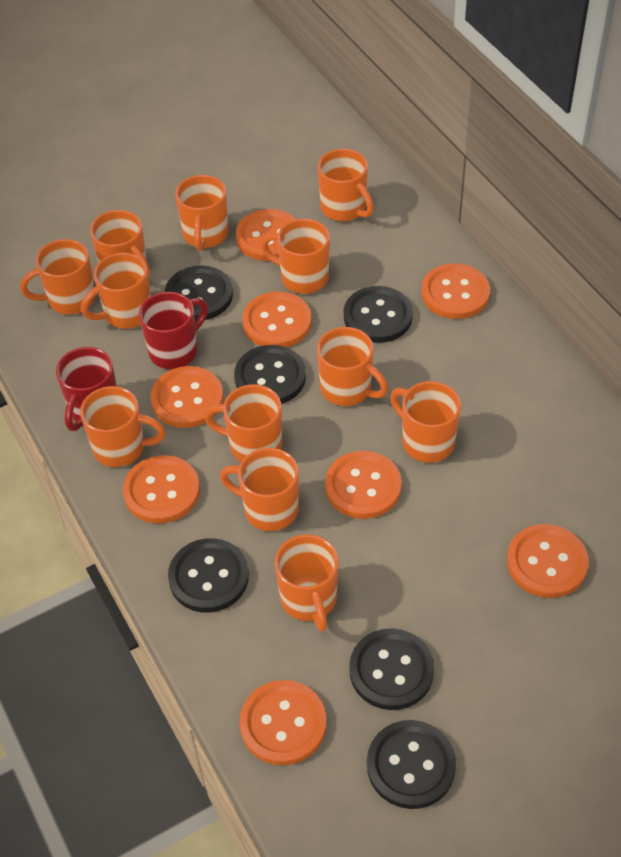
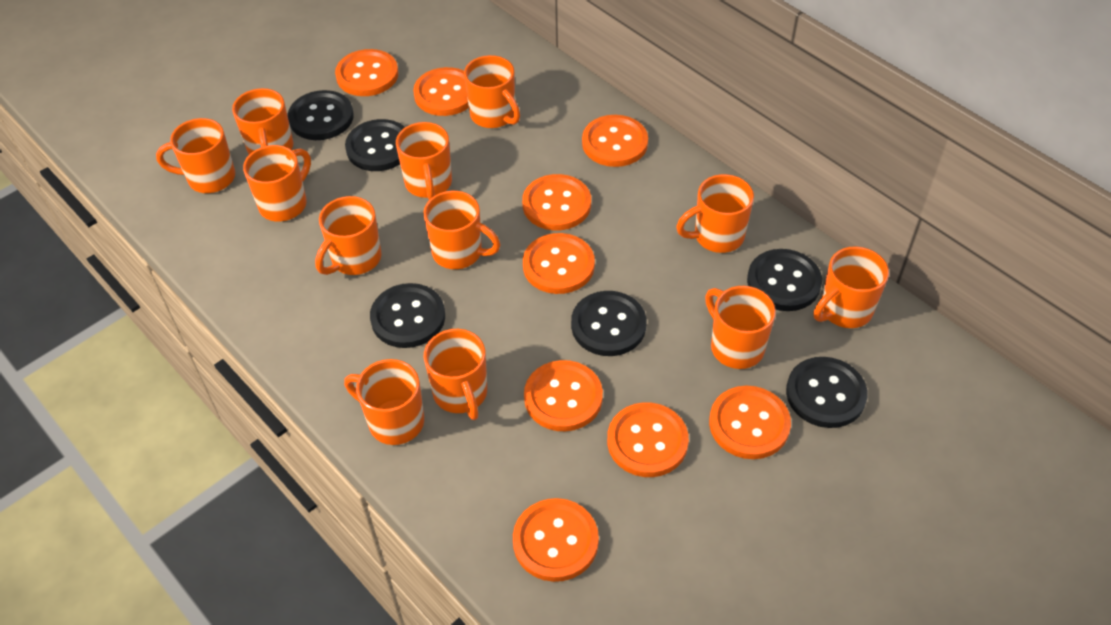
orange button: [123,455,200,523] [151,366,223,428] [236,209,296,261] [239,680,327,766] [242,291,312,347] [325,451,402,519] [421,263,490,319] [507,524,589,598] = 8 -> [335,49,398,96] [413,67,469,116] [513,498,599,582] [522,174,591,230] [523,233,595,294] [524,360,603,431] [582,115,648,167] [607,402,689,477] [709,386,791,459] = 9
red mug: [56,347,117,431] [139,292,208,369] = 2 -> none = 0

